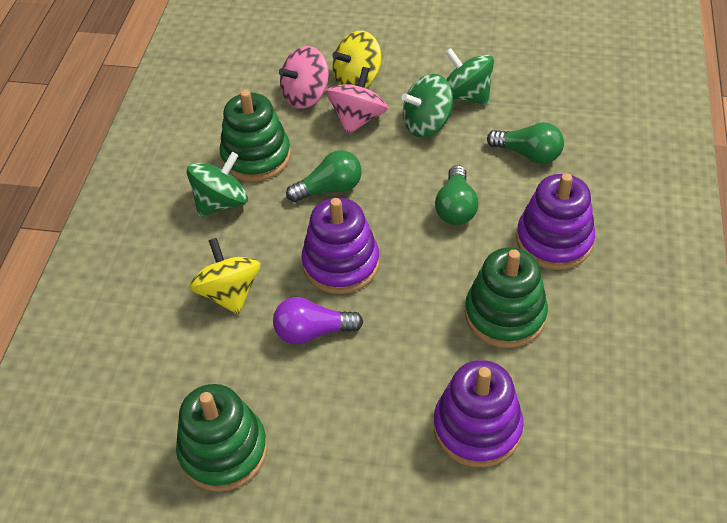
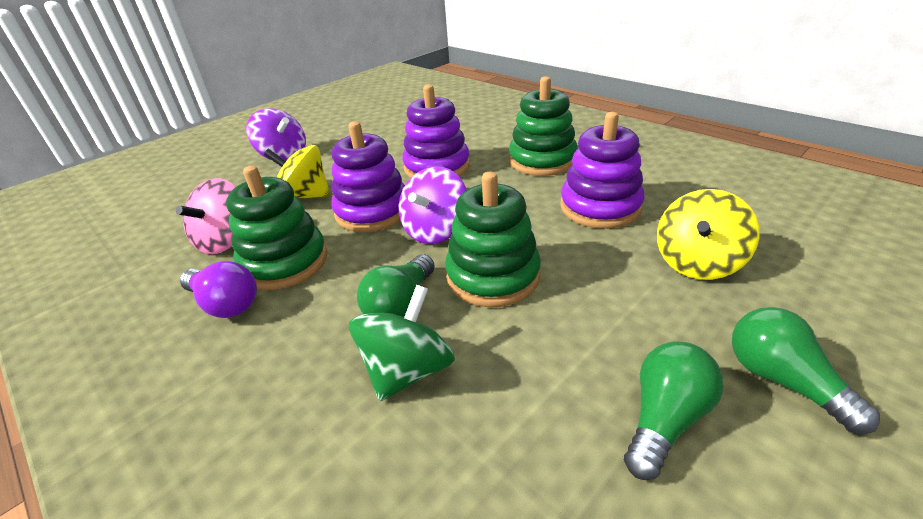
green spinning top: [187,152,248,217] [401,74,453,137] [445,48,494,105] = 3 -> [349,285,455,401] = 1
pink spinning top: [279,46,329,109] [326,67,388,135] = 2 -> [175,178,235,254] = 1
purple spinning top: none = 0 -> [246,108,306,161] [399,166,467,244] = 2

